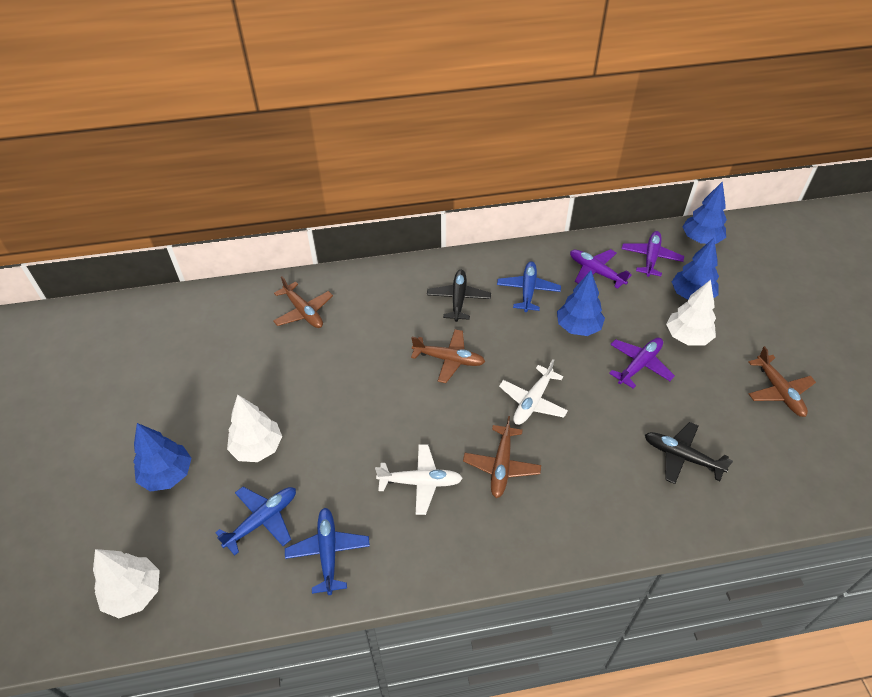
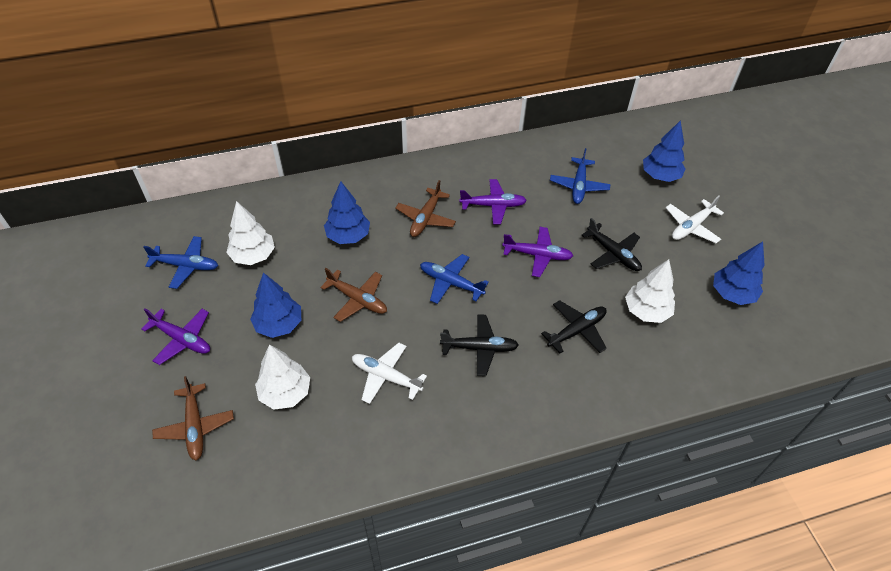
black plane: [427,270,491,322] [645,422,733,484] = 2 -> [440,314,519,376] [541,300,607,353] [582,218,642,271] = 3
brown plane: [273,276,333,328] [411,329,485,383] [463,416,541,498] [749,346,816,417] = 4 -> [152,376,234,460] [320,268,387,322] [395,180,456,237] = 3

